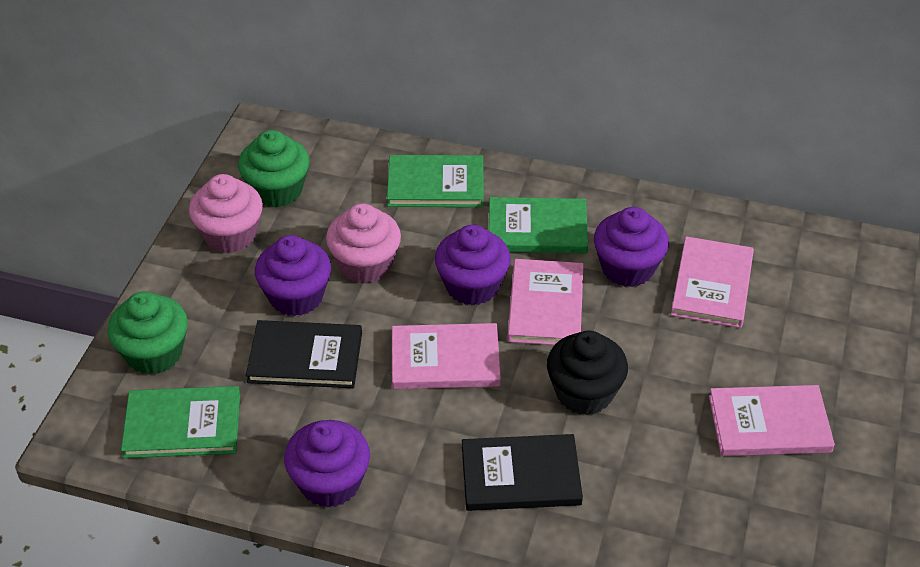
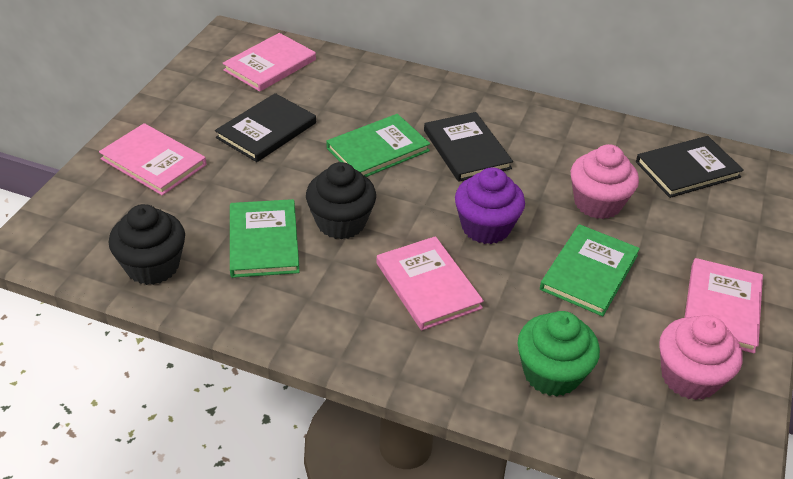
black book: [246,320,362,388] [462,434,583,511] = 2 -> [215,93,316,162] [424,112,513,182] [636,136,744,198] = 3
black cupcake: [547,330,628,415] = 1 -> [109,204,185,285] [306,162,376,239] = 2
green cupcake: [107,291,188,375] [238,130,309,208] = 2 -> [518,311,600,396] = 1
purple cupcake: [255,235,331,316] [284,420,370,508] [435,225,511,305] [594,207,669,287] = 4 -> [455,167,525,244] = 1

